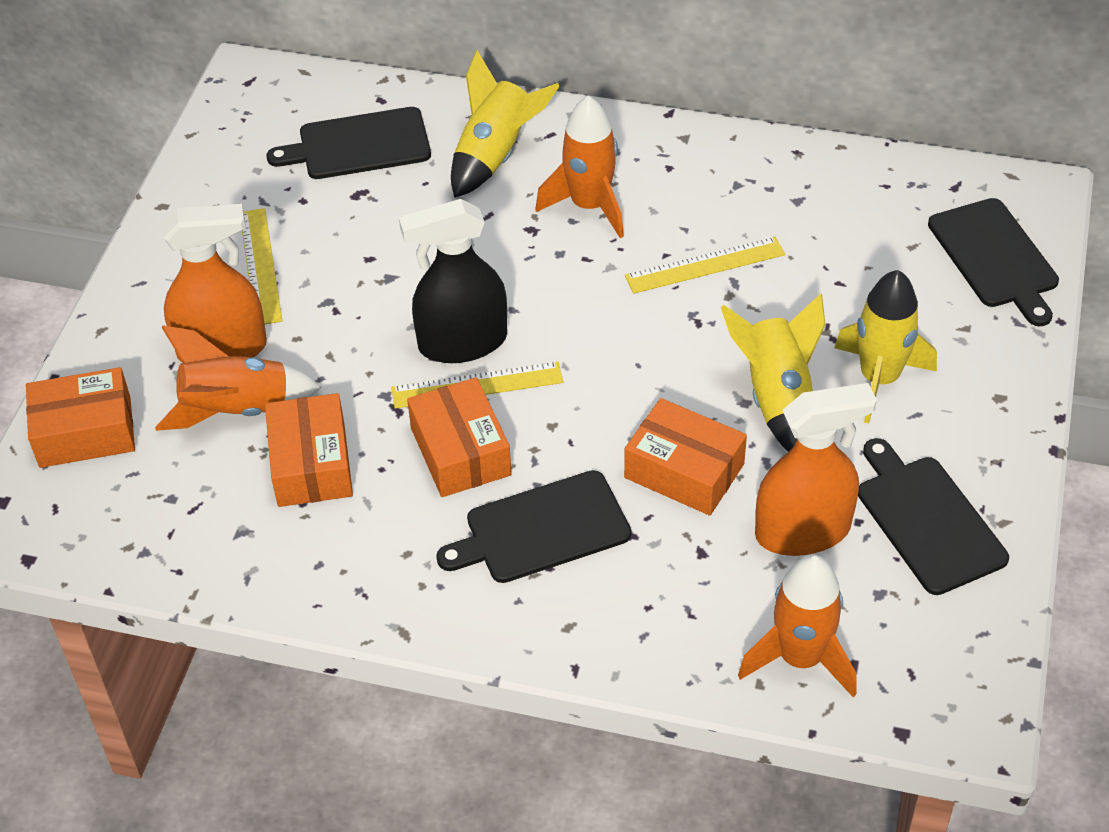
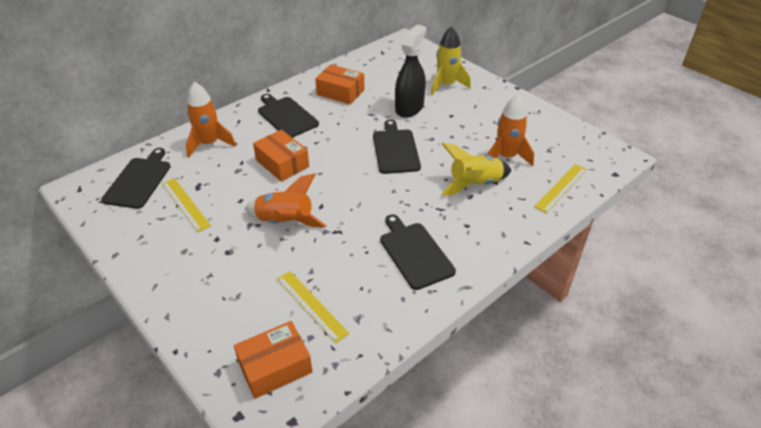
orange box: [26,367,135,468] [265,393,353,507] [407,377,512,497] [624,398,747,516] = 4 -> [234,321,313,399] [253,129,309,182] [315,64,365,104] = 3
orange spray bottle: [162,204,267,363] [755,383,877,556] = 2 -> none = 0
yellow rocket: [451,50,560,198] [721,293,826,452] [834,270,937,423] = 3 -> [431,26,471,95] [441,143,511,196] = 2

